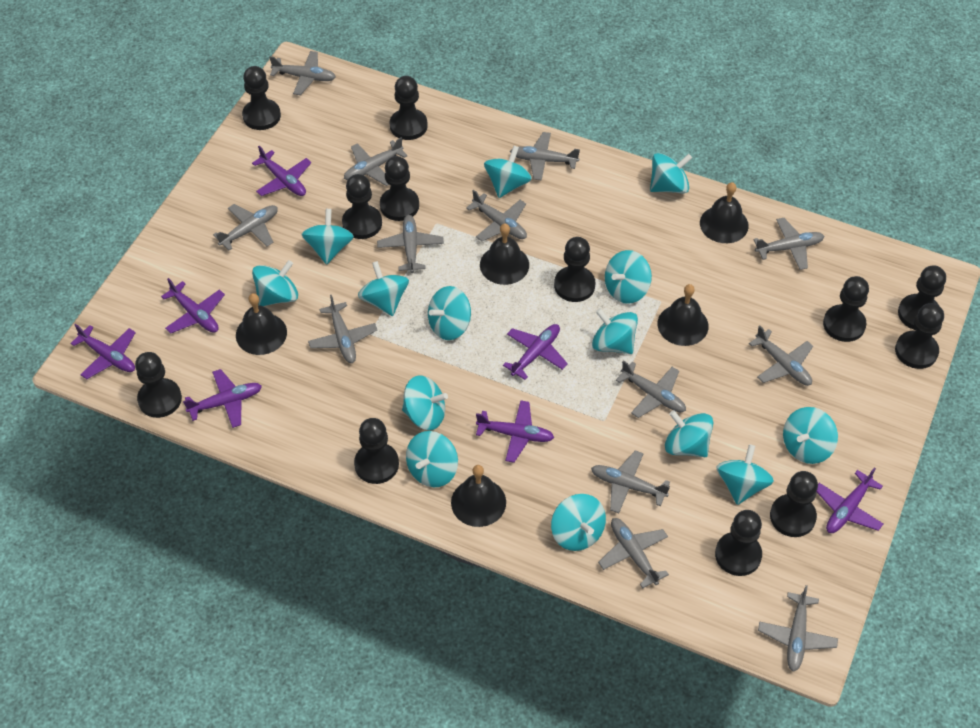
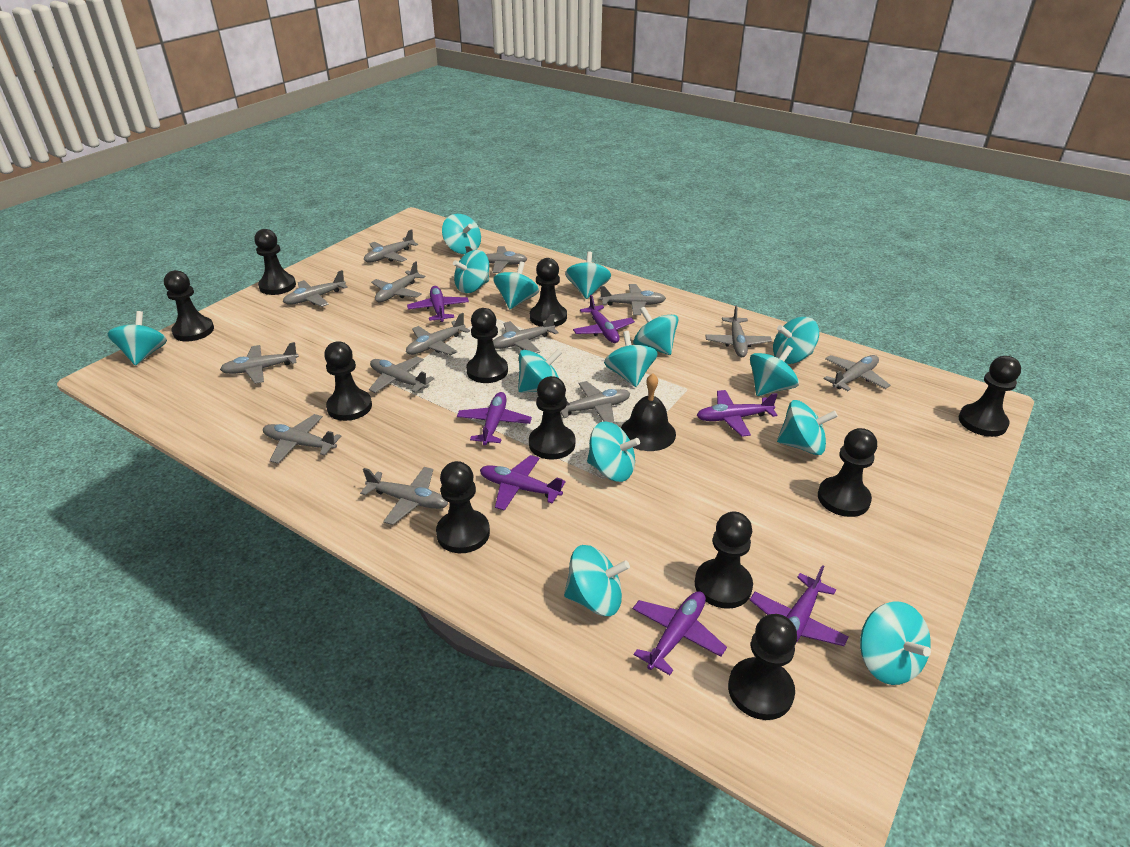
black bell: [236,293,287,355] [451,465,506,527] [480,223,529,285] [658,284,709,346] [700,182,749,243] = 5 -> [621,373,676,451] = 1
black pawn: [135,352,182,418] [242,66,281,130] [342,174,382,239] [354,418,399,484] [380,156,419,221] [389,76,428,140] [554,237,595,302] [715,510,762,576] [770,471,818,537] [823,276,869,342] [895,303,944,369] [898,266,946,330] = 12 -> [164,270,214,342] [254,229,296,295] [324,341,372,421] [436,461,490,553] [466,308,508,383] [529,376,575,460] [530,258,567,327] [695,511,753,609] [728,614,797,720] [818,428,877,517] [959,356,1021,437] = 11
grey plane: [213,204,278,250] [269,51,336,95] [308,295,377,363] [344,137,408,186] [377,215,444,273] [466,190,527,241] [510,132,580,181] [591,450,670,513] [598,518,669,588] [616,360,686,418] [749,325,813,386] [753,218,824,270] [758,585,838,672] = 13 -> [220,342,299,384] [263,414,341,464] [283,270,348,307] [360,467,448,525] [364,229,418,263] [369,357,434,393] [371,261,425,302] [406,313,470,355] [465,246,527,273] [493,314,559,353] [560,381,631,423] [599,284,666,315] [705,305,772,357] [824,355,890,391] = 14

